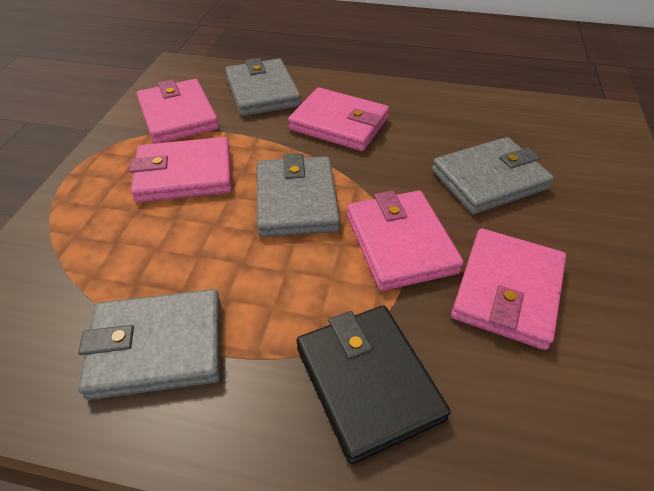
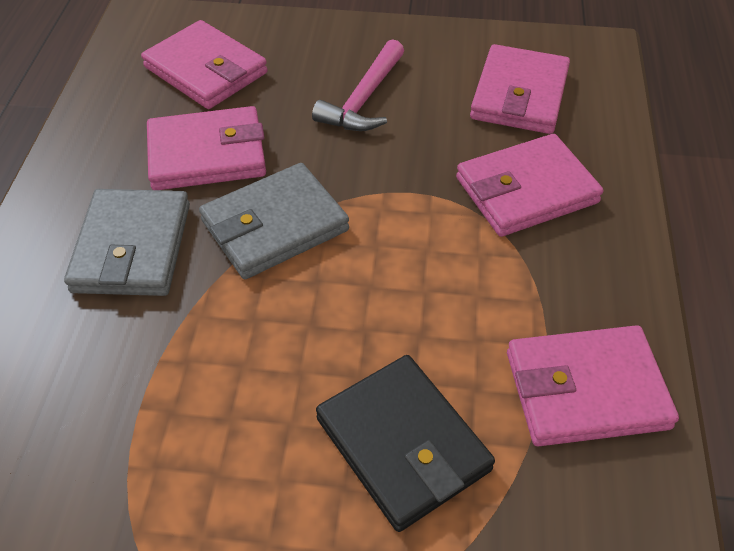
grey wallet: [78,289,221,400] [225,58,301,116] [257,153,340,237] [432,137,554,214] = 4 -> [64,189,190,296] [199,163,349,279] = 2
pink hammer: none = 0 -> [312,39,404,131] = 1

